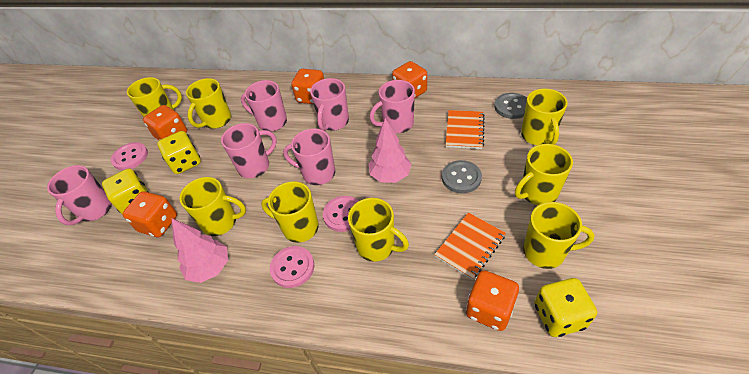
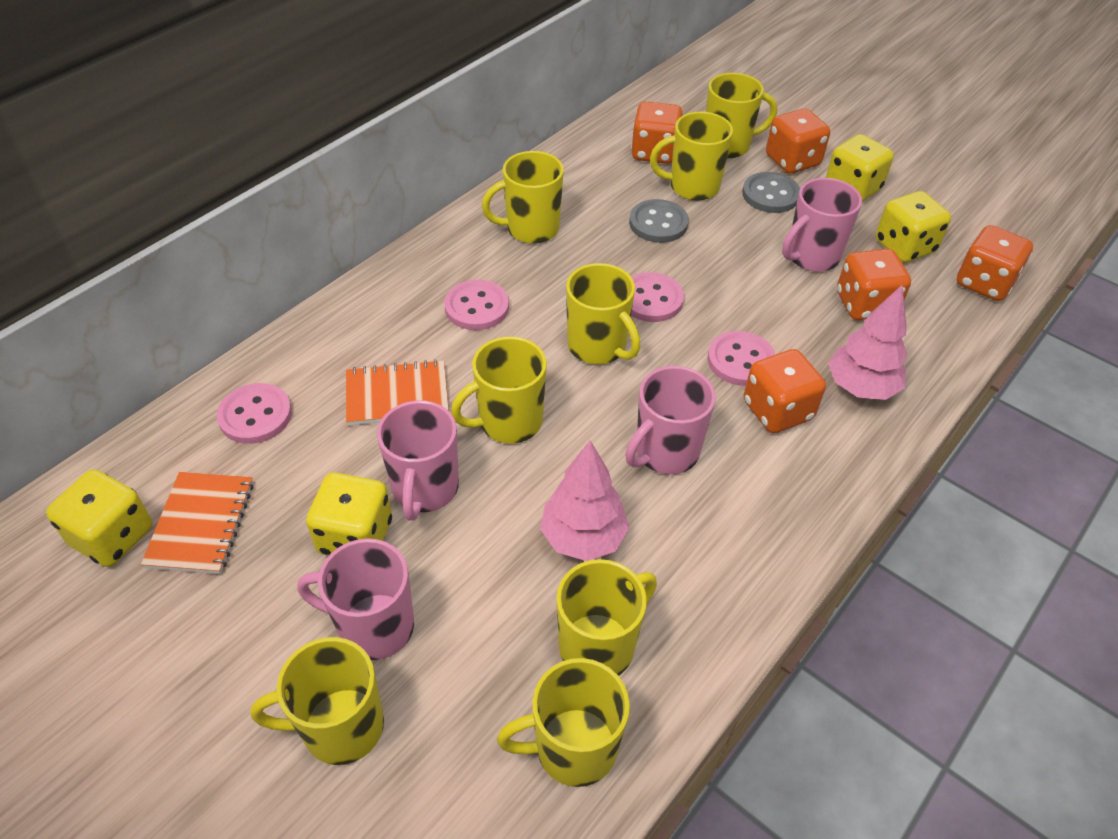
pink button: [111,142,148,170] [270,246,314,288] [323,196,359,232] = 3 -> [217,383,292,444] [444,280,509,330] [631,272,684,322] [707,331,776,386] = 4
pink mug: [47,165,112,225] [221,123,277,178] [241,80,287,132] [283,129,335,185] [310,78,349,131] [370,80,415,133] = 6 -> [297,538,414,660] [377,400,459,521] [625,366,716,475] [782,178,862,272] = 4
yellow dice: [102,168,148,214] [157,131,201,174] [534,278,597,337] = 3 -> [46,469,152,567] [306,473,392,556] [826,134,894,201] [876,191,951,262] = 4

